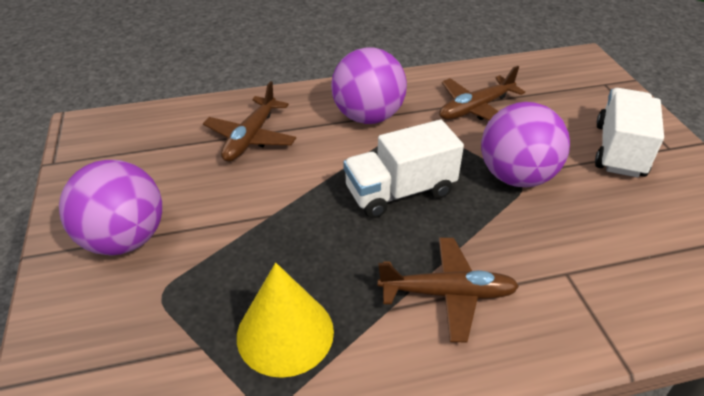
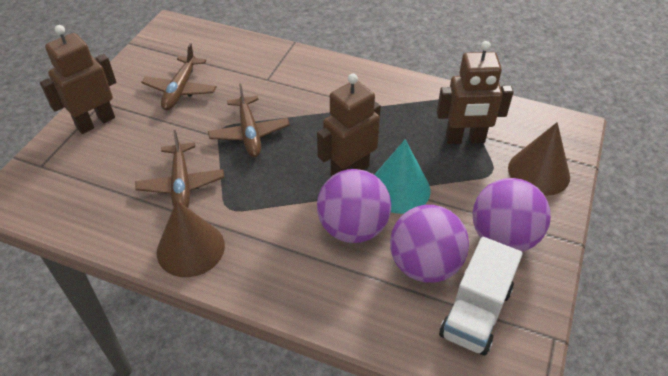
brown cone: none = 0 -> [157,200,225,277] [508,122,570,196] = 2
brown robot: none = 0 -> [40,25,116,134] [317,73,381,177] [437,41,513,144] = 3
turquoise cone: none = 0 -> [374,139,431,214] = 1
white truck: [343,120,464,218] [595,88,664,178] = 2 -> [439,237,523,356] = 1
yellow cone: [237,263,334,378] = 1 -> none = 0

